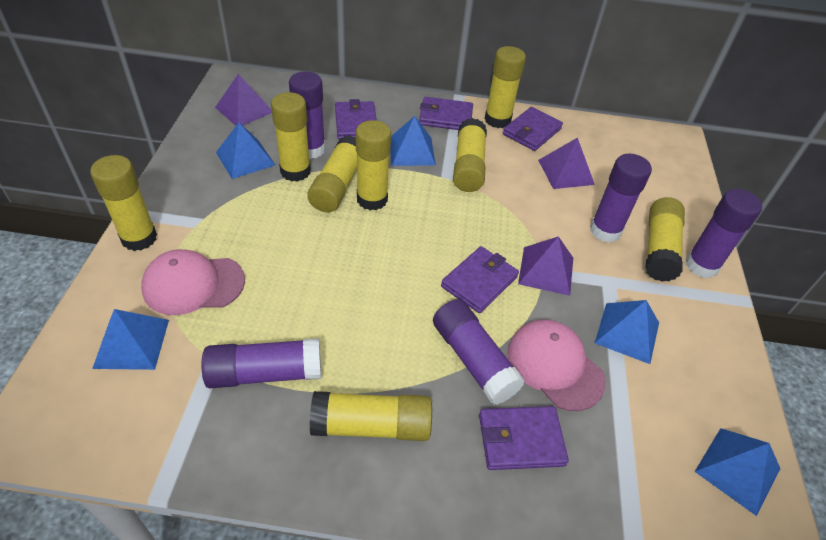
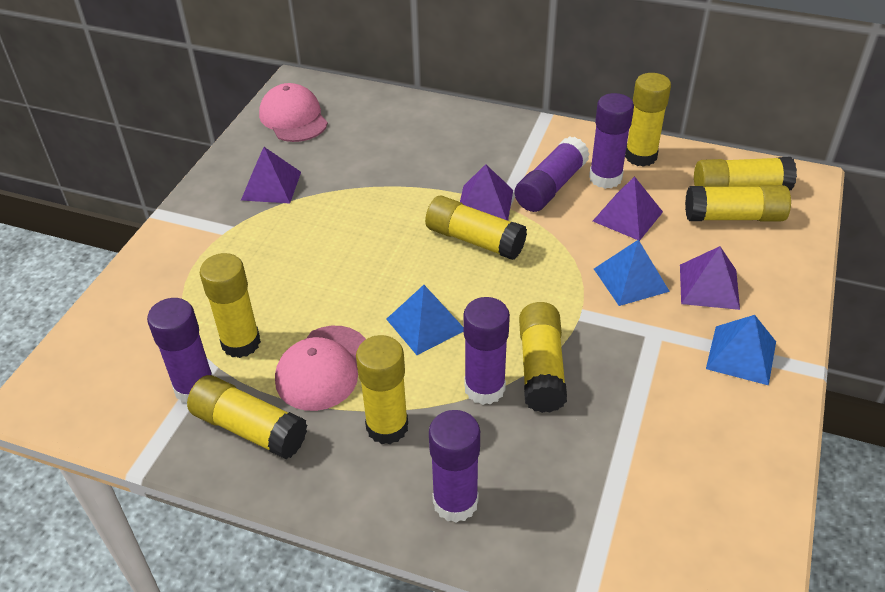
blue pyramid: [92,309,169,370] [216,123,275,179] [390,116,436,166] [595,300,659,364] [695,428,780,516] = 5 -> [386,285,463,355] [594,240,670,306] [706,315,776,386] = 3
purple pyramid: [215,74,272,126] [518,236,573,296] [538,137,595,189] = 3 -> [241,147,301,203] [460,164,513,221] [593,176,663,241] [680,246,740,310] = 4
purple wallet: [335,99,377,140] [419,97,473,130] [441,246,519,313] [479,406,569,470] [503,107,563,151] = 5 -> none = 0

